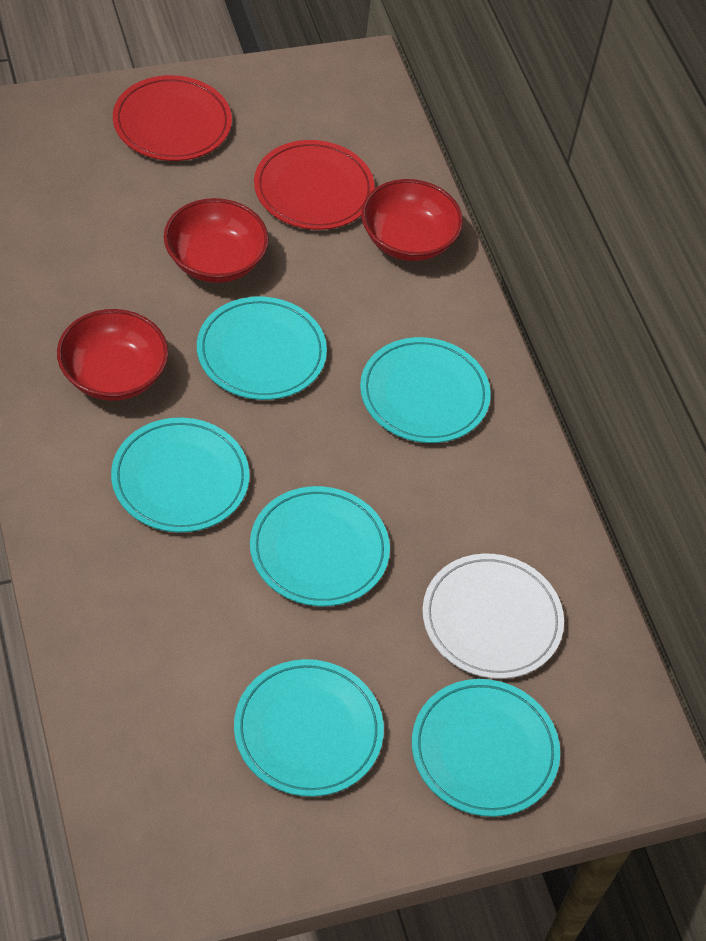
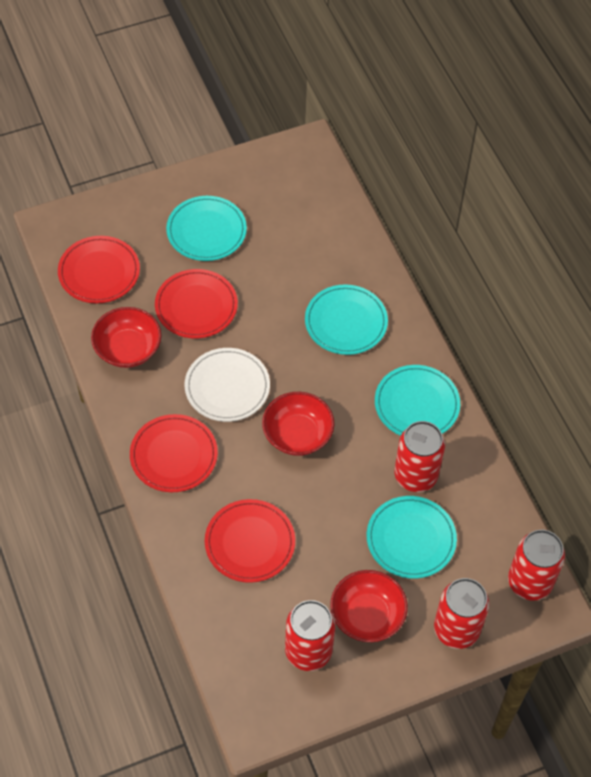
red can: none = 0 -> [285,600,335,671] [394,421,445,492] [434,578,490,649] [508,530,565,600] = 4
red plate: [113,75,232,161] [254,140,375,230] = 2 -> [58,236,140,303] [130,414,218,492] [155,269,238,339] [205,499,295,583] = 4
turquoise plate: [111,418,250,533] [197,297,327,400] [234,659,384,797] [250,486,390,607] [360,337,491,443] [412,679,560,817] = 6 -> [166,196,247,261] [305,284,388,355] [367,496,457,579] [375,365,460,436] = 4

